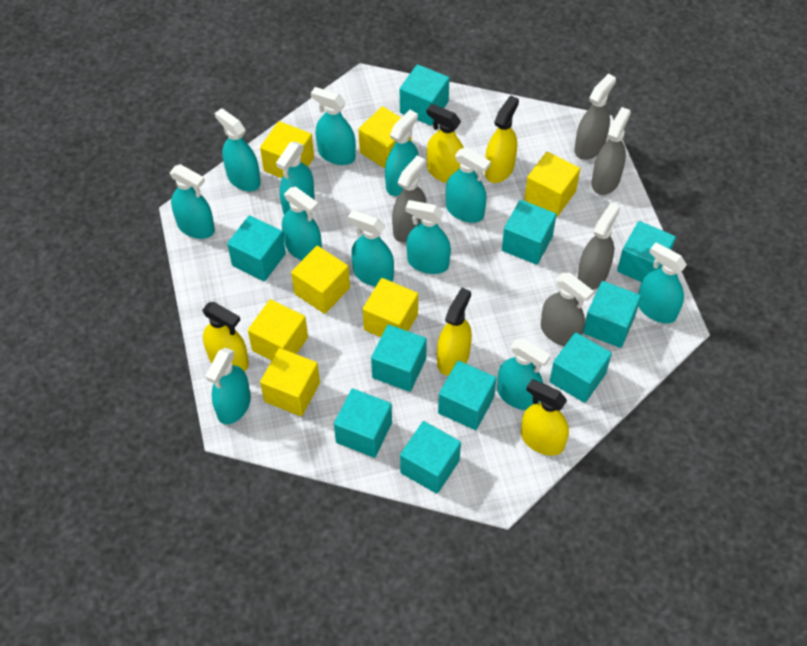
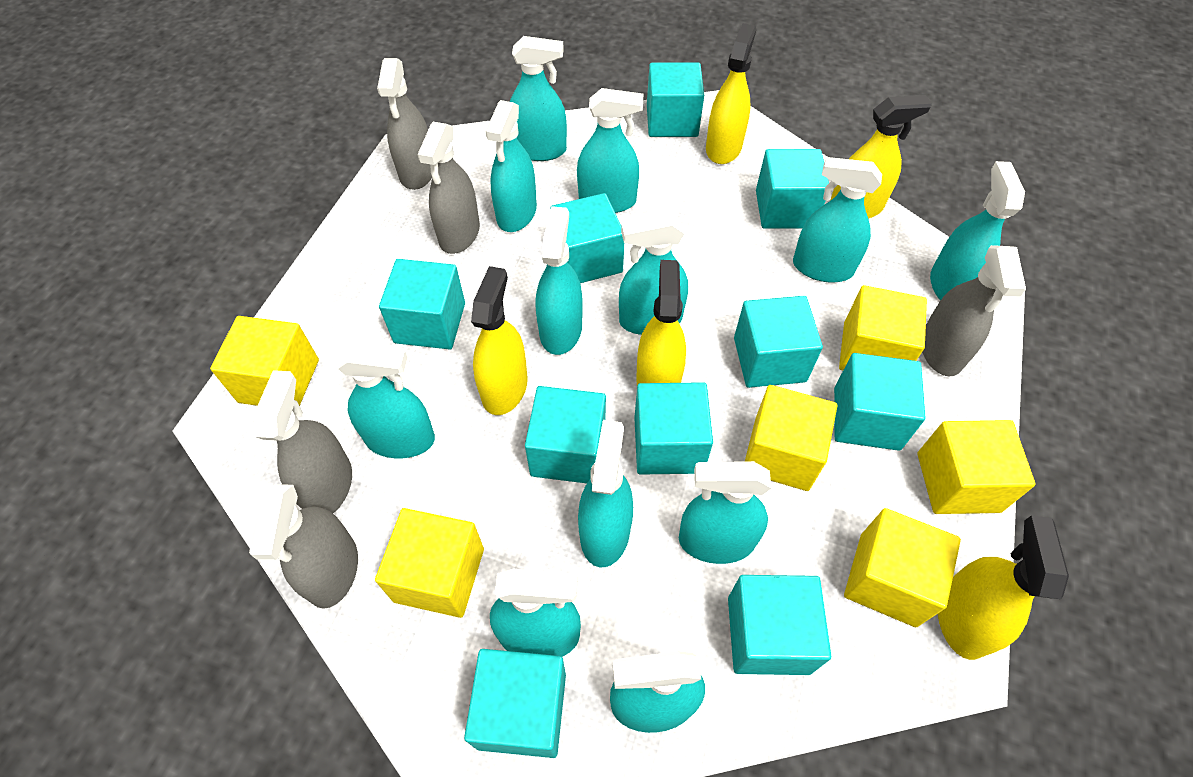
yellow cube: [248,299,308,361] [260,121,314,178] [260,348,320,416] [291,246,350,314] [358,106,412,168] [363,278,418,337] [524,152,580,216] = 7 -> [210,316,319,406] [375,508,484,618] [745,385,837,491] [839,285,927,370] [844,508,961,627] [917,420,1036,514] = 6

